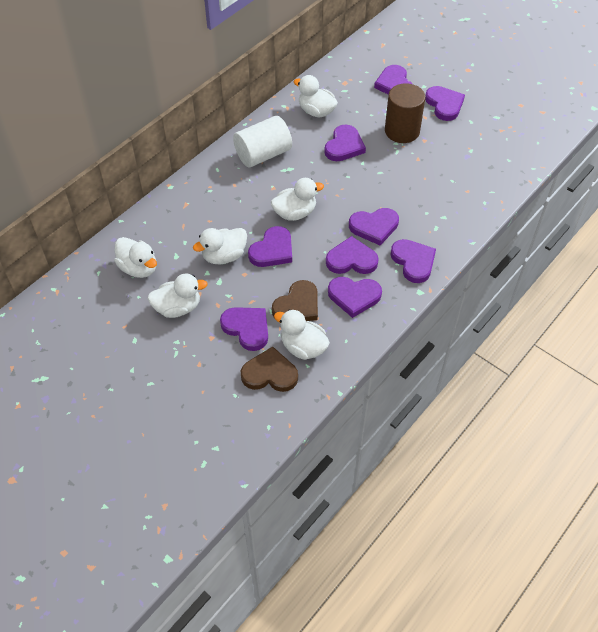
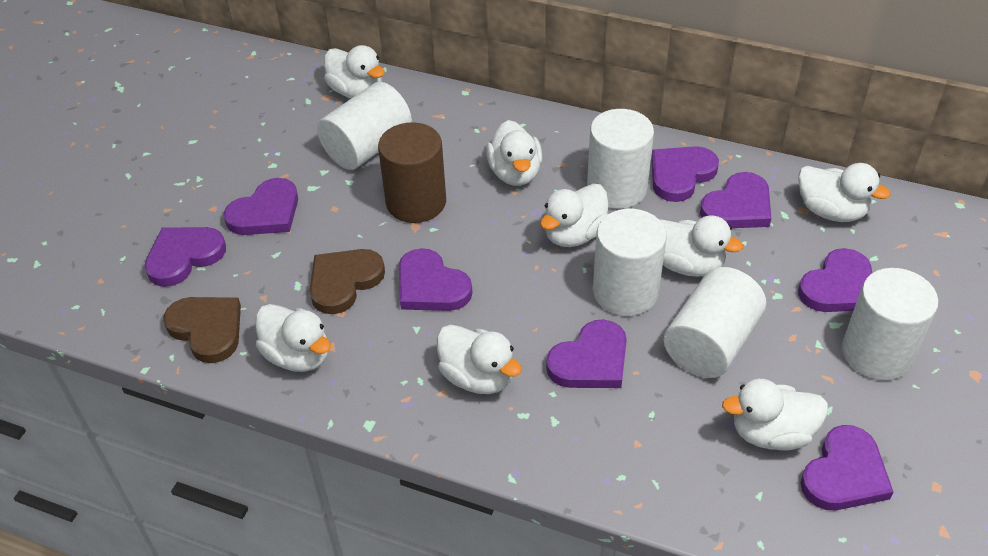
purple heart: [220,307,268,351] [248,226,292,267] [324,125,366,161] [326,236,379,274] [328,277,382,318] [349,208,399,245] [374,65,412,95] [391,239,436,283] [425,86,465,121] = 9 -> [144,227,226,287] [224,178,298,235] [399,248,472,311] [546,320,627,388] [651,146,719,202] [700,172,771,228] [798,248,872,312] [800,425,893,510] = 8
white cylinder: [233,116,292,167] = 1 -> [317,82,412,170] [587,109,654,209] [593,209,667,316] [664,267,766,378] [842,268,939,380] = 5
white duck: [114,237,157,278] [147,274,208,318] [193,228,247,264] [271,178,324,221] [274,309,330,360] [294,75,338,118] = 6 -> [256,304,331,372] [324,45,385,98] [437,325,522,394] [486,120,543,186] [540,184,609,247] [659,216,743,277] [722,379,828,451] [798,163,891,222] = 8

